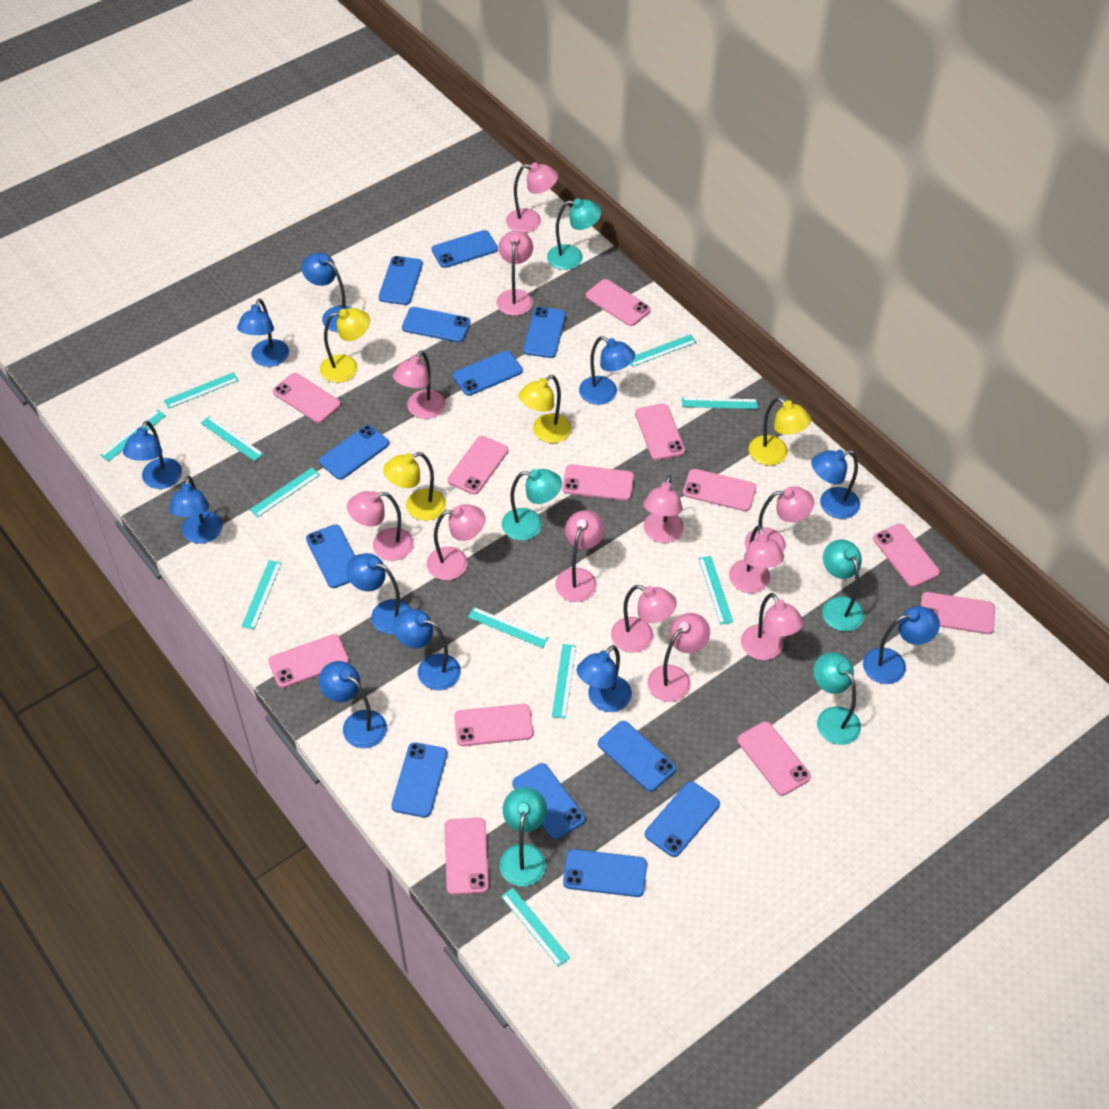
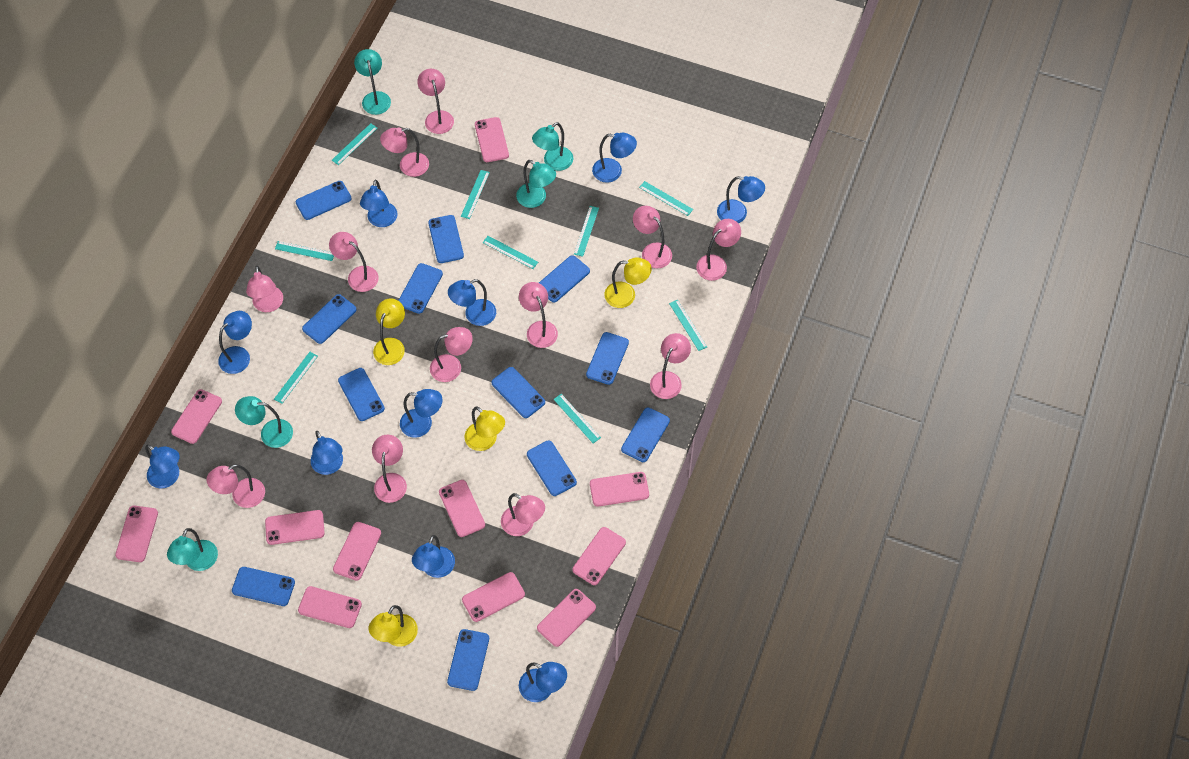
blue lamp: [123,421,182,489] [169,475,223,544] [237,299,289,367] [302,253,352,332] [319,661,387,748] [346,553,411,634] [393,609,461,690] [576,645,632,712] [579,336,635,405] [811,450,860,519] [863,606,940,684] = 11 -> [145,445,180,488] [218,311,252,374] [311,431,343,475] [360,179,397,227] [400,389,443,438] [412,535,455,578] [448,279,496,326] [519,662,567,702] [592,133,637,183] [717,176,765,223] = 10
pink phone: [268,634,349,688] [273,373,341,423] [444,818,489,895] [448,436,508,495] [454,704,533,746] [562,464,634,501] [586,279,651,326] [635,404,685,460] [683,469,756,511] [737,721,811,796] [873,524,940,587] [921,592,995,634] = 12 -> [115,506,158,562] [171,389,222,444] [265,510,325,545] [298,586,362,628] [333,522,381,581] [439,480,485,537] [462,572,525,622] [475,117,509,162] [537,589,596,647] [573,527,626,585] [590,472,649,507] = 11
turquoise ruler: [100,410,166,462] [164,372,239,409] [201,416,263,461] [241,560,281,629] [250,468,320,517] [468,607,548,648] [501,888,570,967] [552,644,576,719] [630,334,697,367] [682,397,758,409] [698,556,733,625] = 11 -> [274,352,318,404] [275,241,334,261] [332,123,377,165] [461,170,490,219] [483,236,538,269] [553,394,601,443] [574,206,599,257] [639,181,693,216] [669,299,707,351] = 9

